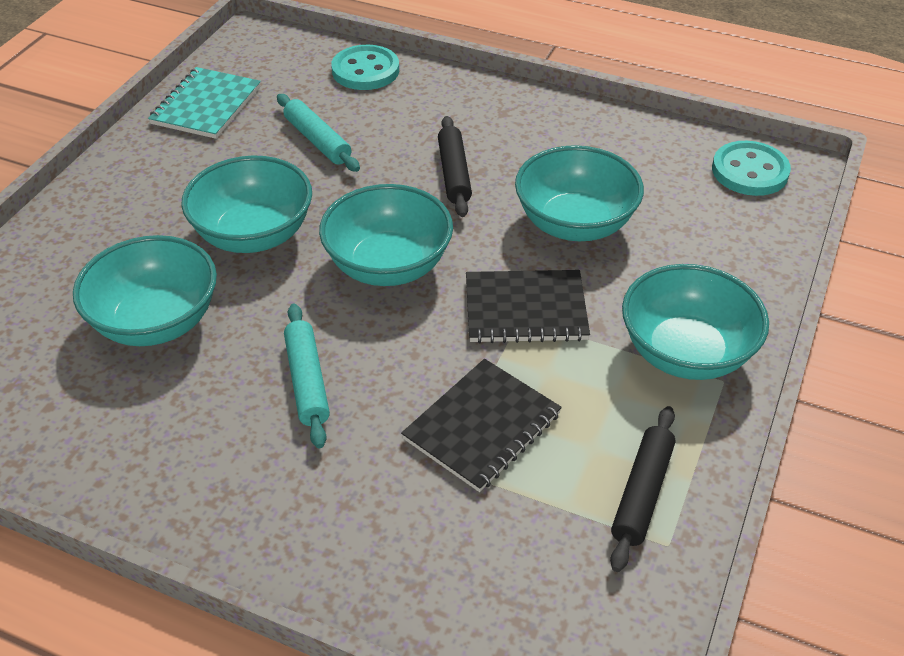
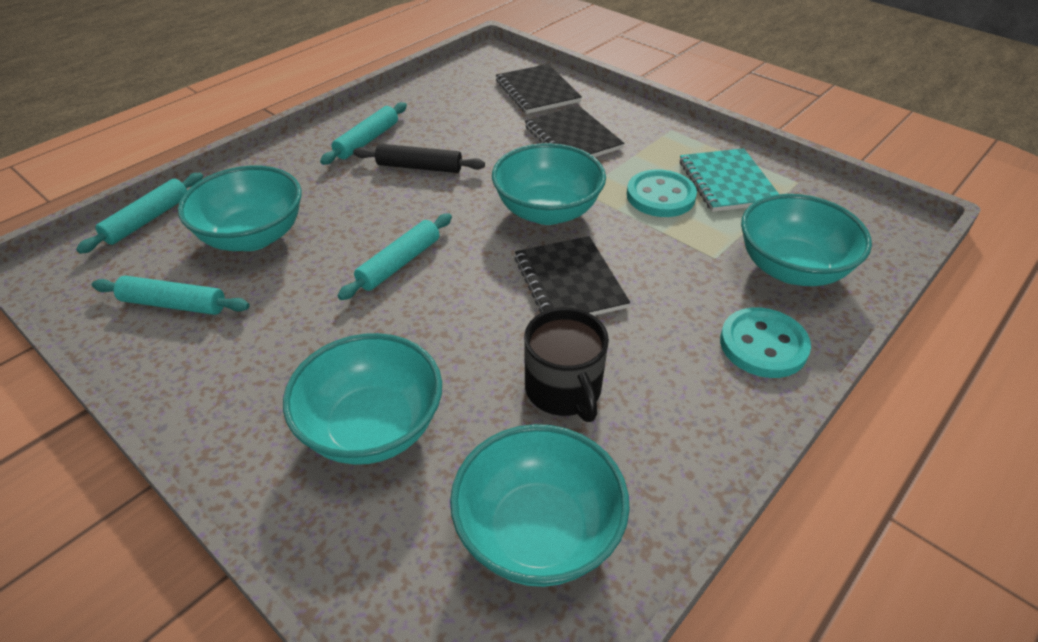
black mug: none = 0 -> [524,308,609,422] = 1
black notebook: [401,359,562,492] [466,270,590,343] = 2 -> [496,64,582,114] [515,236,630,316] [525,106,624,157] = 3
black rolling pin: [438,116,472,217] [610,406,675,572] = 2 -> [353,144,485,173] = 1
turquoise rolling pin: [277,94,360,172] [284,304,330,448] = 2 -> [76,173,203,254] [92,276,250,315] [320,102,407,165] [338,213,452,300] = 4

